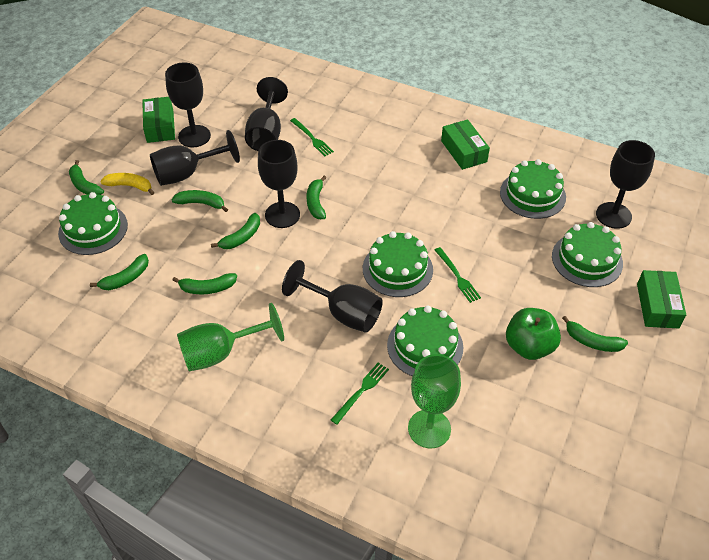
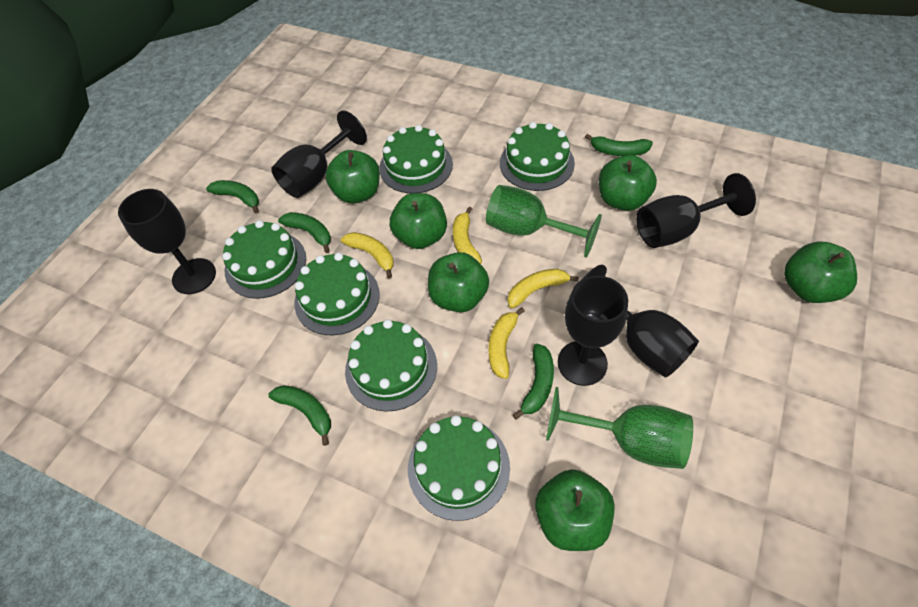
black goblet: [150,130,240,186] [165,62,211,147] [245,77,288,151] [258,140,300,228] [282,260,383,333] [596,140,655,229] = 6 -> [118,189,216,294] [271,110,367,198] [558,276,628,386] [583,265,699,378] [636,173,756,248] = 5
green apple: [506,308,561,360] = 1 -> [326,150,380,203] [390,193,447,249] [428,252,489,312] [535,469,615,551] [599,155,657,211] [784,242,857,303] = 6
green banana: [69,160,104,195] [90,254,149,290] [171,190,228,212] [172,273,237,294] [211,213,260,249] [307,176,326,219] [562,316,628,352] = 7 -> [206,180,259,213] [268,385,331,446] [278,212,331,253] [513,344,554,420] [585,134,653,156] = 5
green box: [142,97,175,143] [441,119,490,170] [637,270,686,328] = 3 -> none = 0
green cake: [58,192,128,255] [363,231,433,297] [387,305,463,376] [500,159,566,219] [552,222,623,287] = 5 -> [222,220,306,299] [294,252,380,335] [345,319,437,412] [379,125,453,193] [408,415,510,521] [500,122,575,191] = 6
green fork: [290,118,334,156] [331,362,389,425] [435,247,481,303] = 3 -> none = 0
yellow banana: [100,173,154,195] = 1 -> [341,232,394,278] [453,207,482,264] [488,307,525,379] [508,269,579,308] = 4

